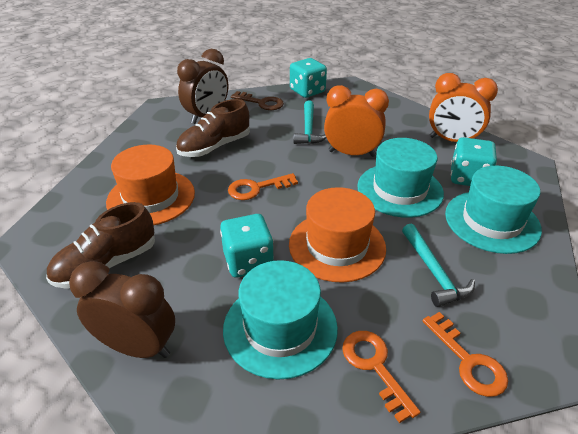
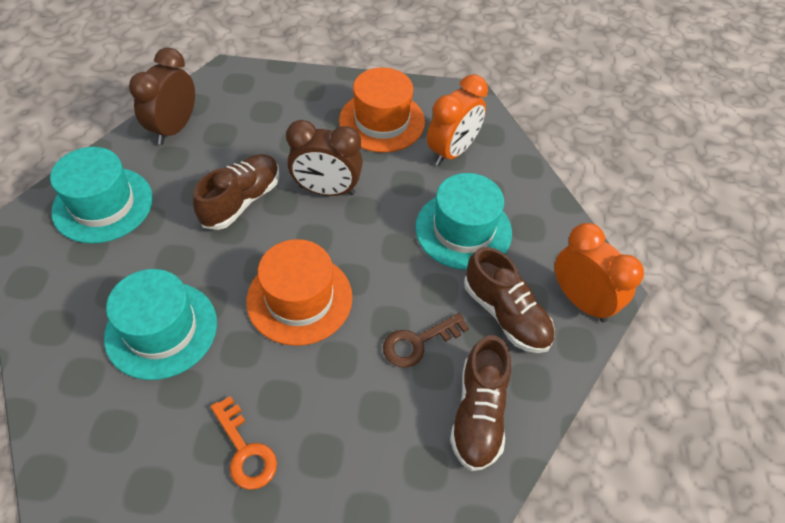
brown shoe: [46,202,155,289] [176,99,250,157] = 2 -> [193,154,279,230] [450,335,511,471] [464,247,555,353] = 3
orange key: [228,173,298,200] [342,331,420,423] [422,312,508,397] = 3 -> [210,396,277,490] = 1
turquoise dice: [220,214,274,277] [290,58,327,98] [451,137,497,186] = 3 -> none = 0
turquoise hammer: [293,100,326,144] [402,223,475,307] = 2 -> none = 0

